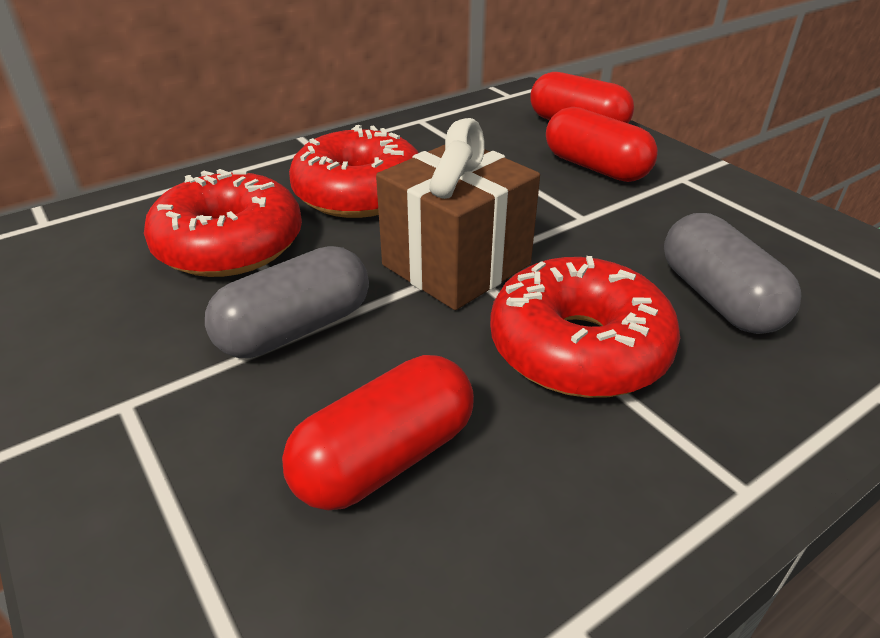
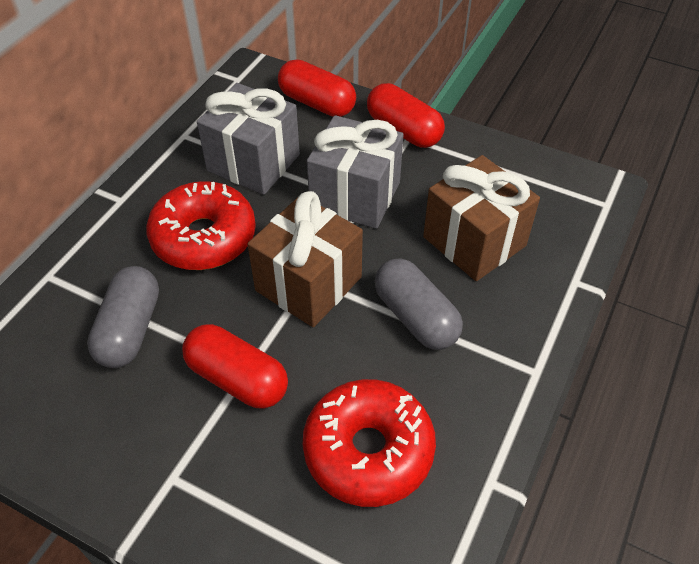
brown gift: [376,118,540,310] = 1 -> [247,191,363,327] [423,155,540,281] = 2
grey gift: none = 0 -> [197,83,300,195] [307,115,404,229] = 2
red donut: [144,169,302,277] [289,125,419,218] [490,256,680,398] = 3 -> [146,181,256,270] [303,379,436,507] = 2

